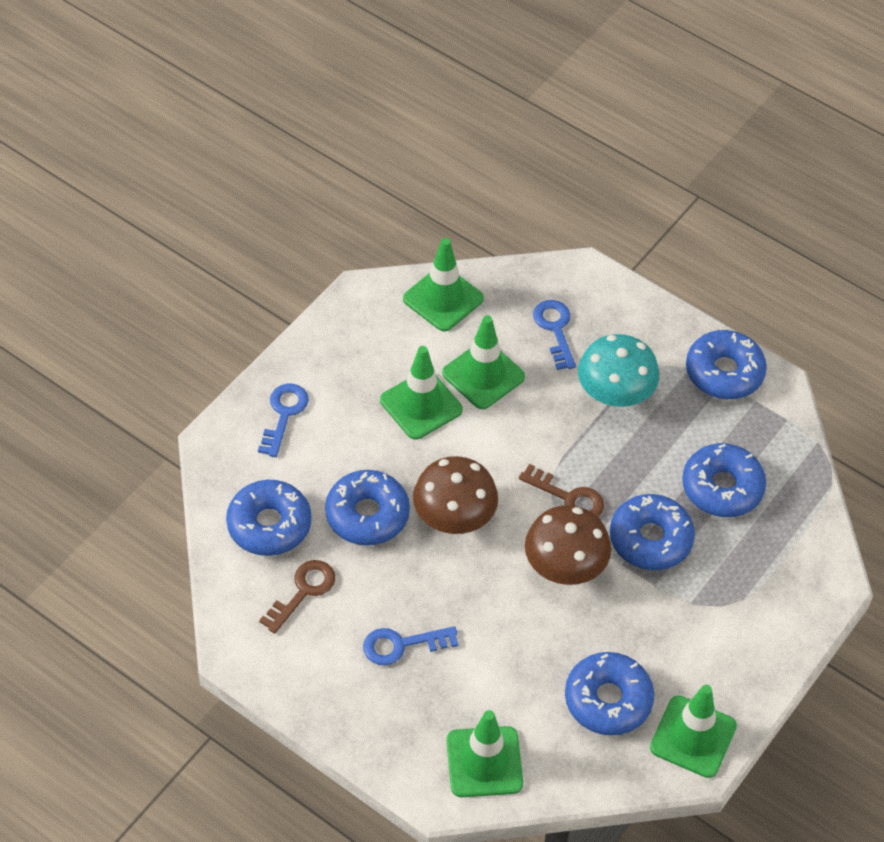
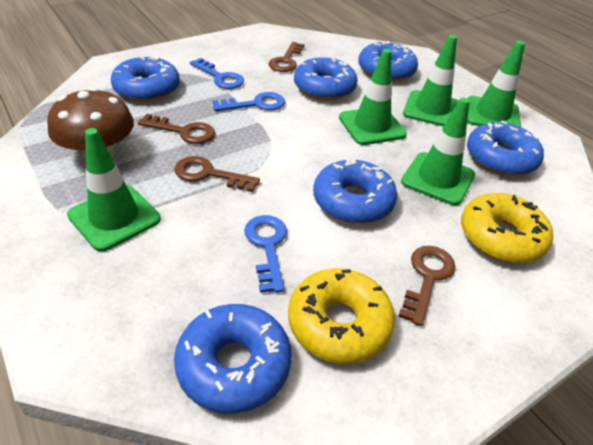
brown key: [259,560,335,634] [519,464,604,517] = 2 -> [138,114,215,144] [174,156,260,192] [269,42,305,72] [398,246,456,326] = 4
brown mushroom: [413,456,498,534] [525,505,611,585] = 2 -> [47,87,134,159] = 1
turquoise mushroom: [578,334,659,407] = 1 -> none = 0
yellow donut: none = 0 -> [288,268,395,364] [461,193,553,263] = 2

